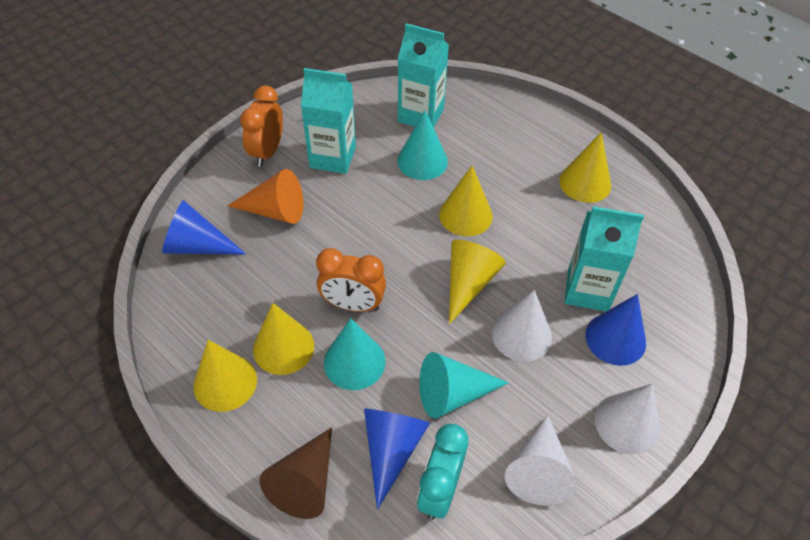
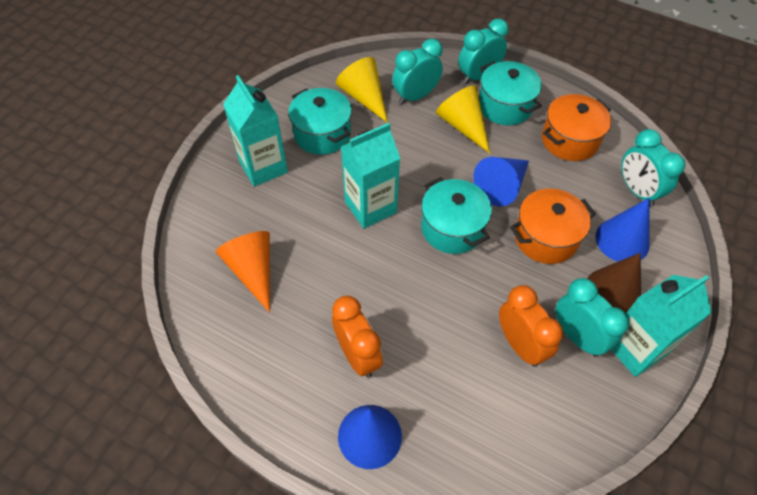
orange pot: none = 0 -> [510,189,596,264] [542,94,611,161] = 2
turquoise clock: [417,424,468,520] = 1 -> [392,39,443,104] [458,19,509,84] [556,278,629,357] [621,129,685,207] = 4
turquoise cone: [324,318,386,390] [397,110,448,180] [419,352,509,419] = 3 -> none = 0
turquoise pot: none = 0 -> [288,88,352,155] [421,177,492,254] [479,61,542,125] = 3
white cone: [492,290,552,362] [505,415,577,506] [595,384,660,455] = 3 -> none = 0
yellow cone: [193,340,257,412] [253,303,314,375] [439,165,493,236] [449,240,506,324] [559,133,611,203] = 5 -> [336,57,388,123] [436,85,490,153] = 2

